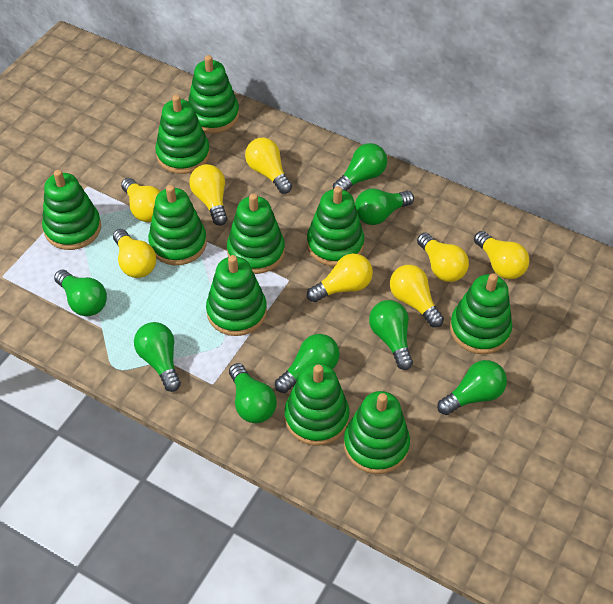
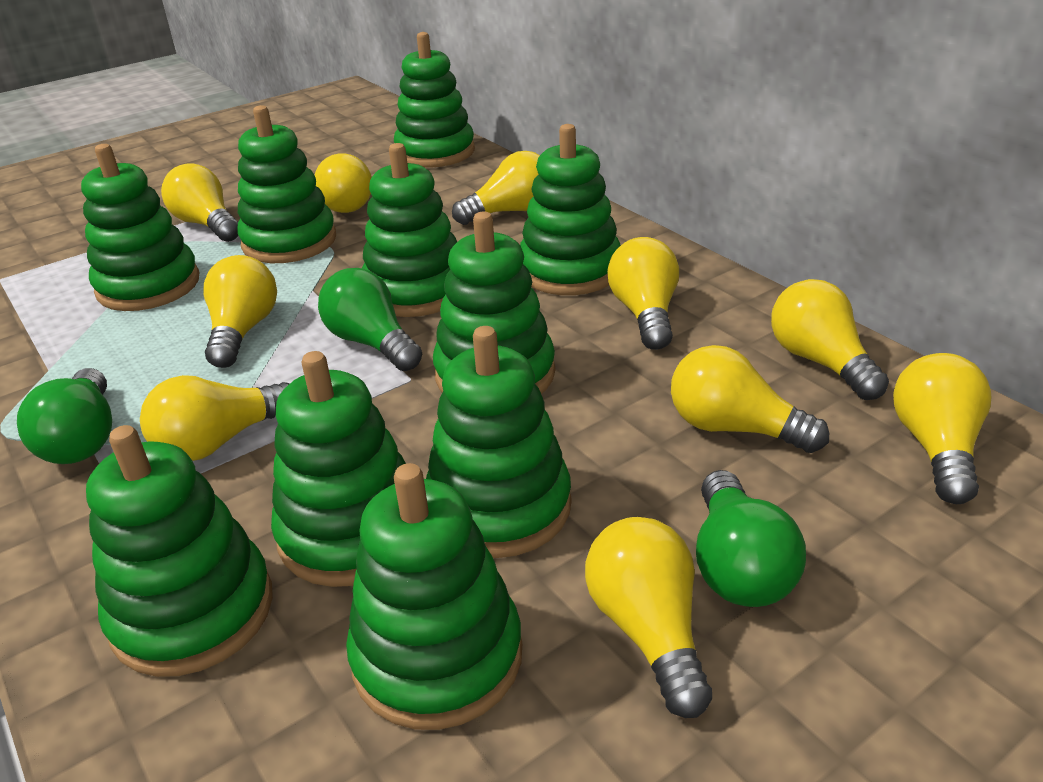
green light bulb: [54,270,107,316] [134,322,181,392] [229,363,277,423] [275,334,339,393] [333,143,387,191] [355,189,414,225] [369,300,413,370] [437,360,507,415] = 8 -> [17,368,112,464] [318,268,422,371] [696,470,806,607] = 3
yellow light bulb: [113,229,156,278] [121,178,161,222] [189,164,228,226] [245,138,292,194] [307,253,373,302] [390,265,444,328] [417,233,469,282] [474,231,529,279] = 8 -> [140,375,289,461] [161,163,239,242] [204,255,277,368] [315,153,372,213] [452,151,540,225] [585,517,712,718] [607,237,679,350] [671,345,829,453] [771,279,889,400] [893,353,992,504] = 10

